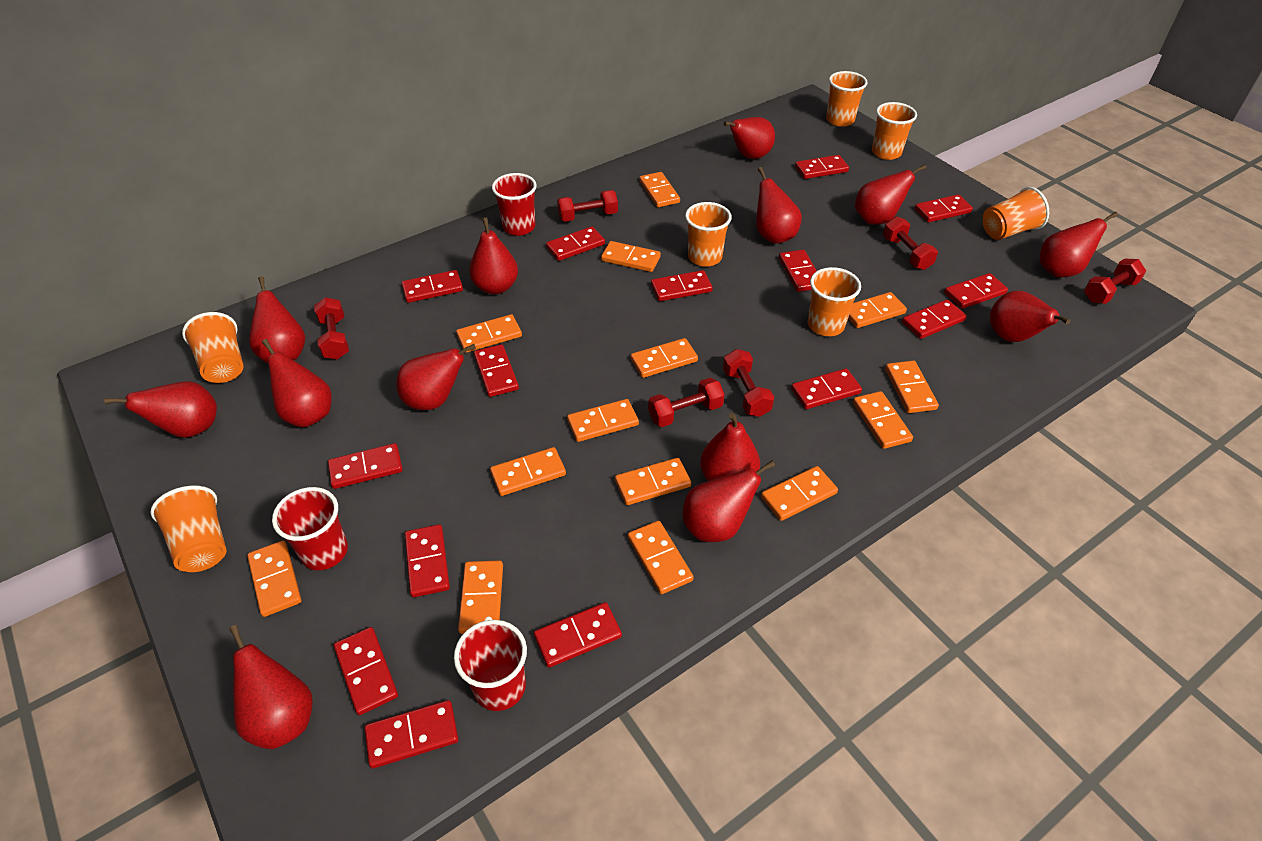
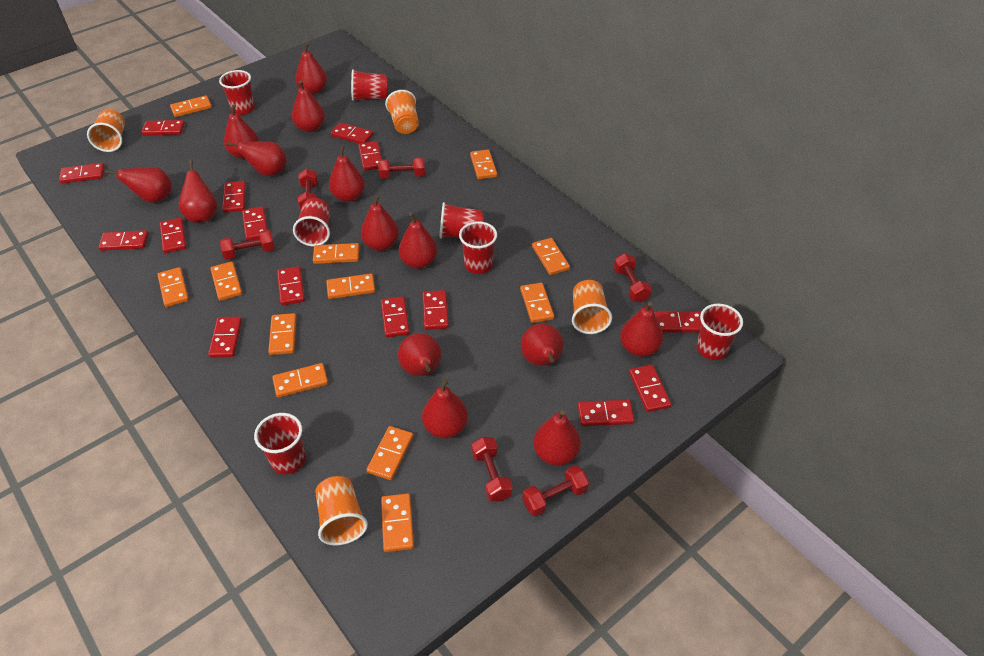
orange cup: [150,486,227,572] [182,312,244,383] [685,202,732,267] [808,267,861,336] [826,71,868,127] [872,102,917,160] [983,187,1049,240] = 7 -> [87,110,125,152] [315,476,368,546] [385,90,419,134] [572,280,612,334] = 4
orange domino: [247,541,301,617] [456,314,522,353] [458,560,503,634] [490,447,566,496] [567,399,639,442] [601,241,661,272] [615,458,691,505] [628,521,694,594] [631,338,698,378] [639,172,680,207] [761,466,838,521] [848,292,907,328] [853,391,913,449] [885,361,939,413] = 14 -> [157,267,189,307] [170,95,212,117] [210,261,242,301] [268,313,296,355] [272,363,328,398] [313,243,359,264] [326,274,375,299] [367,426,414,480] [381,493,414,552] [470,149,497,179] [520,283,554,323] [532,238,570,275] = 12
red cup: [272,487,348,570] [454,620,527,711] [492,173,537,236] = 3 -> [219,70,255,115] [254,413,306,474] [293,198,330,246] [351,69,387,101] [439,202,484,239] [459,221,497,274] [697,304,743,360] = 7
red pear: [104,381,217,438] [229,625,313,749] [249,276,305,363] [262,339,332,428] [396,344,476,410] [469,217,518,294] [683,460,775,542] [700,413,760,481] [724,117,775,159] [756,167,802,244] [855,164,926,225] [990,291,1071,342] [1040,212,1118,277] = 13 -> [105,167,172,203] [178,160,217,223] [224,104,259,159] [227,141,287,176] [292,80,325,132] [295,43,327,95] [329,146,365,202] [361,194,399,251] [398,333,441,376] [399,213,437,269] [422,379,468,438] [521,323,564,366] [533,410,581,465] [620,302,663,357] = 14

